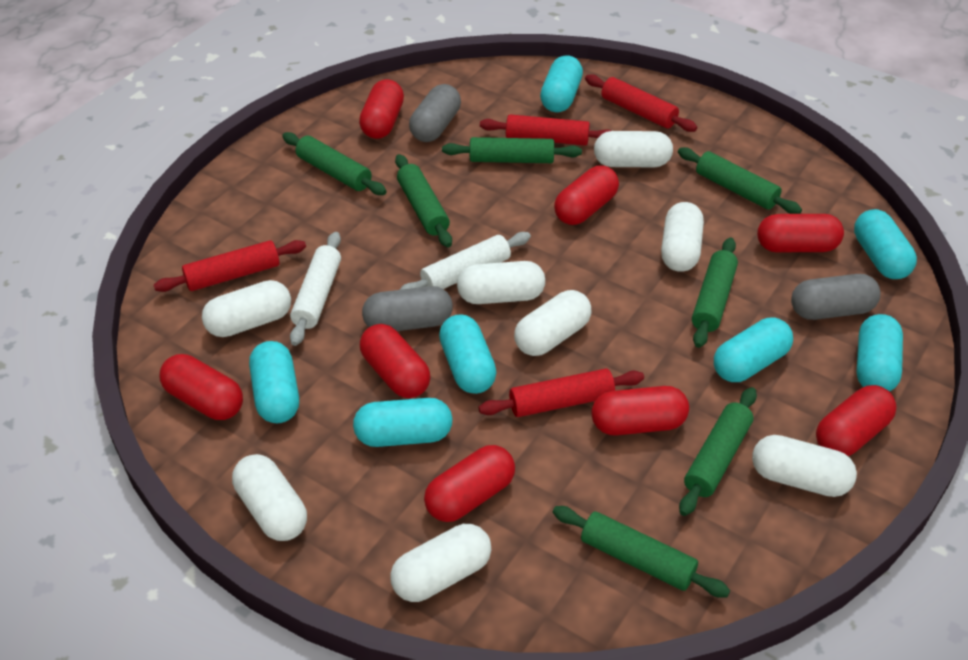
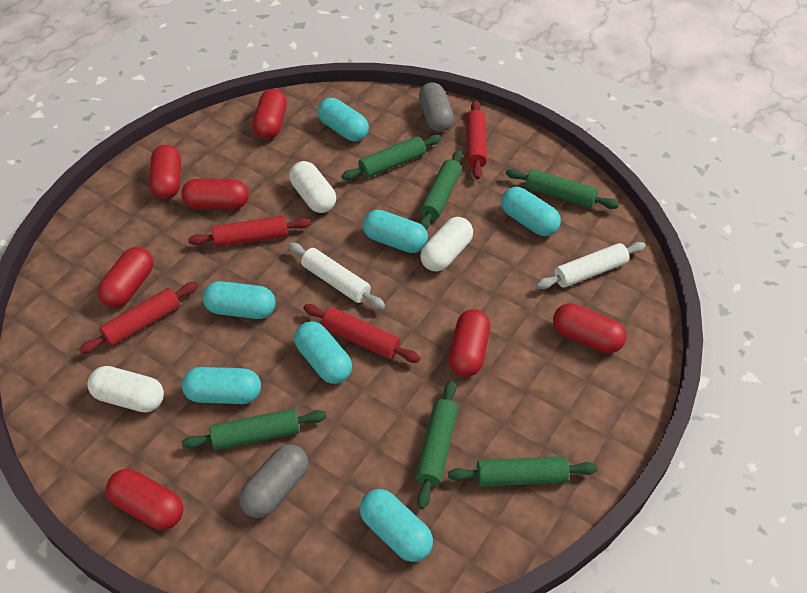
green rolling pin: [282,132,387,195] [395,154,452,247] [442,137,582,163] [552,506,730,598] [678,147,802,214] [679,387,757,516] [692,238,738,348] = 7 -> [182,408,327,450] [341,135,441,180] [416,381,458,509] [419,150,463,230] [448,456,597,487] [506,168,619,209] = 6
grey capsule: [362,286,453,331] [409,84,461,142] [791,274,881,320] = 3 -> [239,444,308,518] [419,82,454,132] = 2
red capsule: [159,354,243,420] [359,79,404,139] [360,324,431,398] [424,445,515,522] [554,166,619,225] [592,386,689,436] [757,214,844,252] [816,385,897,456] = 8 -> [98,247,153,308] [106,469,184,530] [149,145,181,199] [181,179,249,209] [253,89,287,139] [449,309,490,377] [553,303,626,353] = 7
white capsule: [202,280,291,337] [232,454,307,541] [390,524,492,602] [457,261,545,304] [514,290,591,356] [594,131,673,167] [661,202,704,272] [752,435,857,497] = 8 -> [87,366,164,412] [289,161,336,213] [420,217,473,272] = 3

